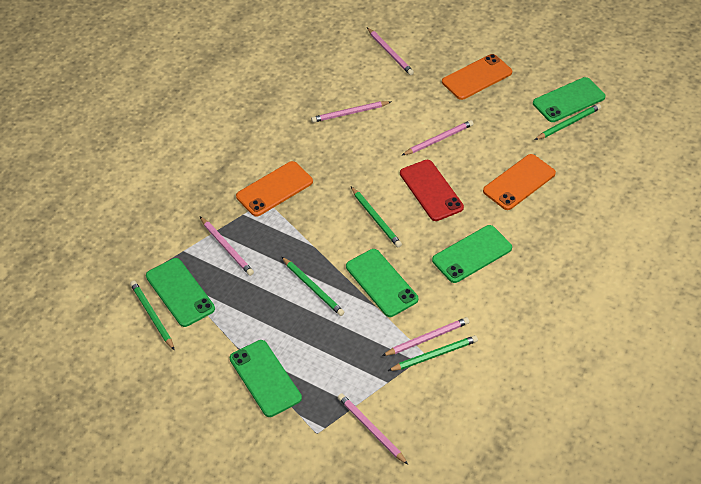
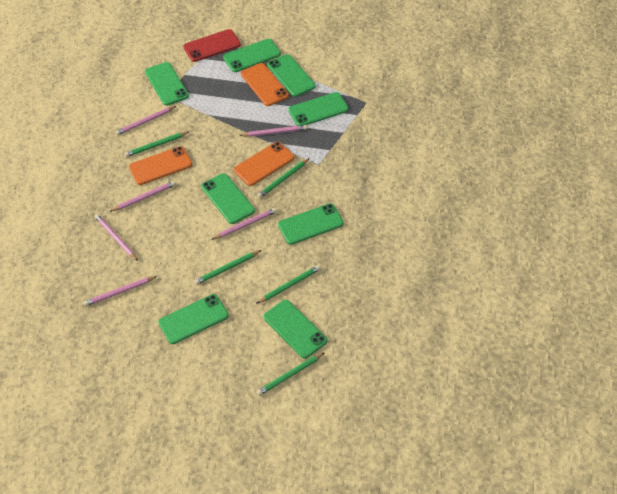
green phone: [146,258,215,327] [230,340,302,417] [346,249,418,317] [432,225,512,283] [533,77,606,122] = 5 -> [145,62,189,106] [158,294,229,344] [201,173,255,224] [223,39,281,72] [264,300,327,359] [267,54,316,97] [278,204,344,245] [288,92,349,126] = 8

